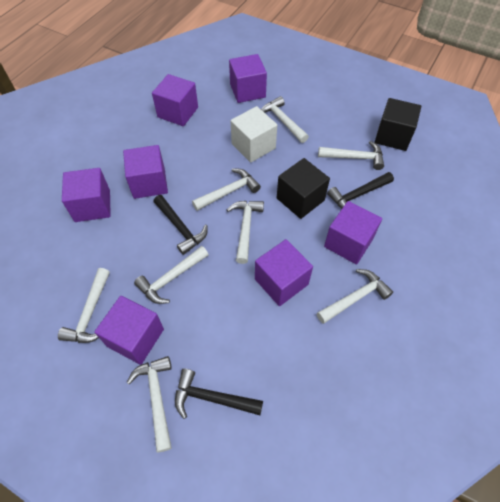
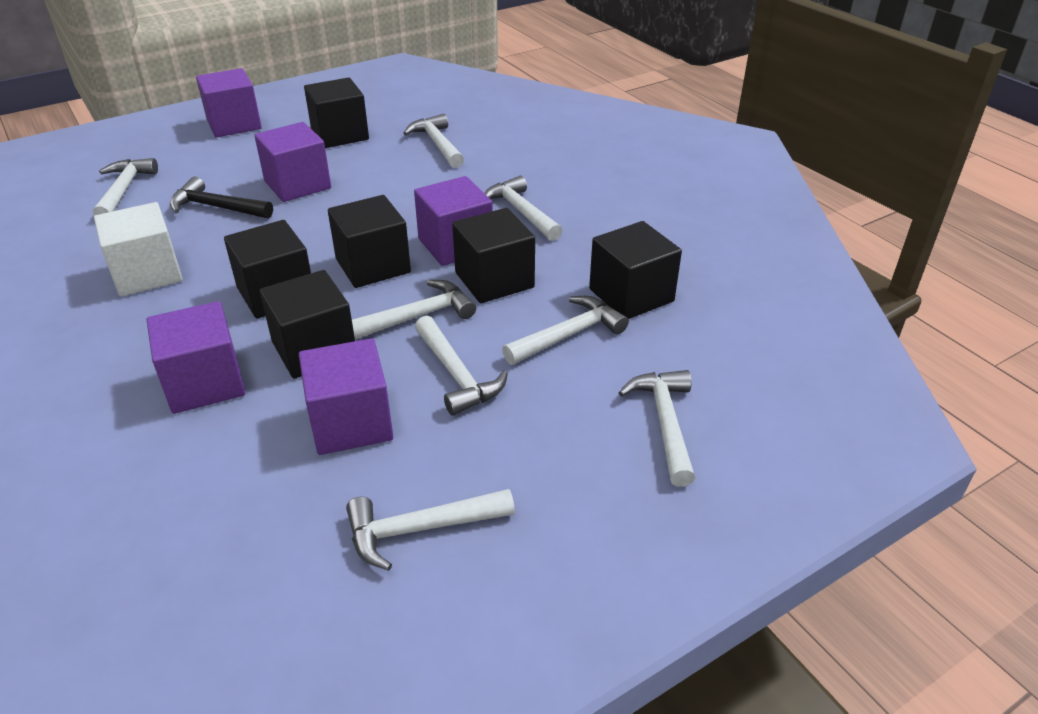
black cube: [277,158,330,219] [375,98,421,151] = 2 -> [224,220,311,319] [260,270,355,379] [304,77,369,148] [328,195,411,288] [452,208,535,303] [589,221,682,319] = 6
black hammer: [153,195,208,255] [175,369,263,419] [327,172,394,209] = 3 -> [170,177,273,219] = 1
purple cube: [62,168,111,222] [94,296,164,365] [123,145,168,199] [152,74,198,126] [229,54,267,103] [255,239,313,306] [324,201,382,264] = 7 -> [147,301,246,414] [196,68,262,137] [254,122,331,202] [299,338,393,455] [414,176,493,266] = 5

